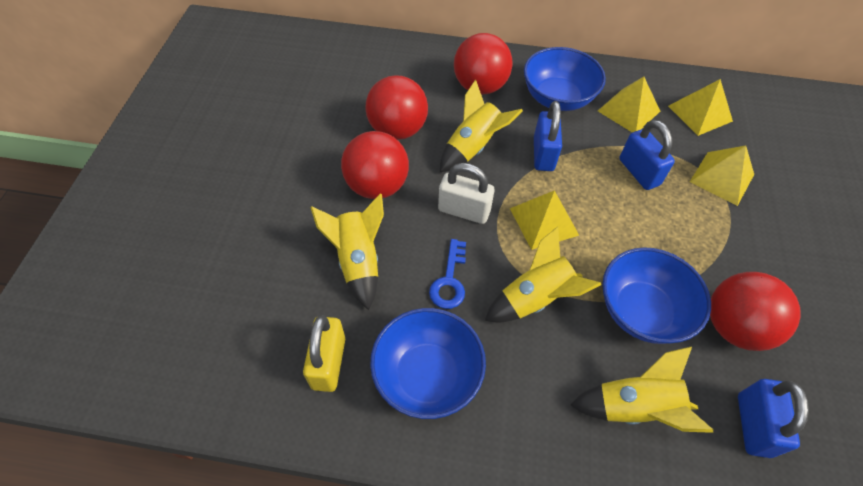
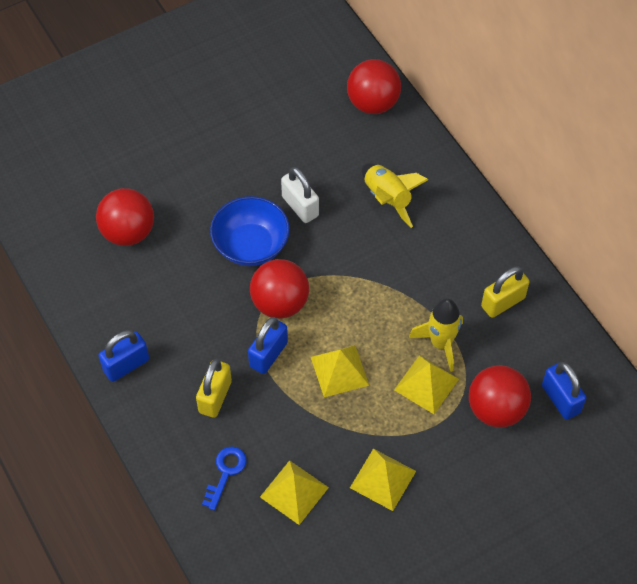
blue bowl: [370,308,486,419] [524,47,606,111] [602,247,711,344] = 3 -> [210,196,290,266] = 1
yellow padlock: [303,315,345,392] = 1 -> [196,359,232,418] [481,266,530,318] = 2
yellow rocket: [310,194,384,310] [440,80,523,172] [485,226,601,323] [571,346,713,433] = 4 -> [362,163,428,228] [409,298,463,372] = 2

